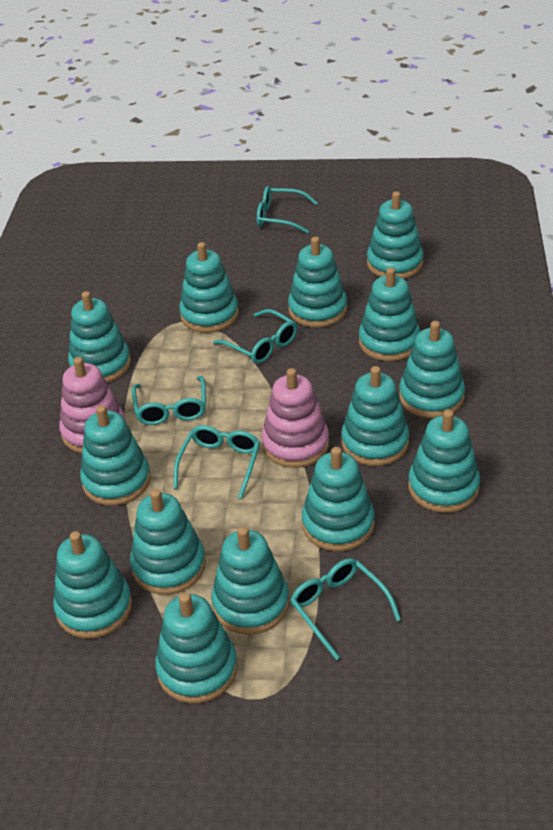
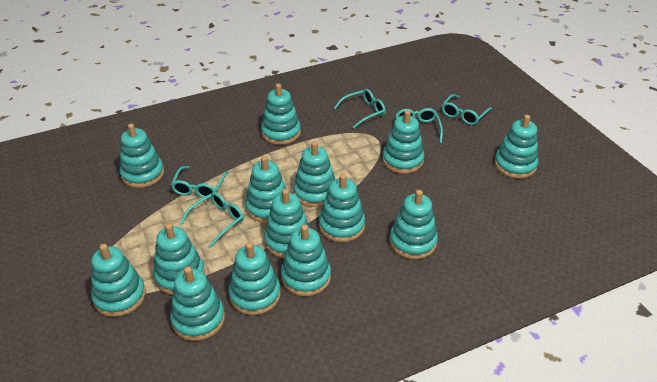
pink stacking toy: [59,357,127,454] [261,368,329,468] = 2 -> none = 0

